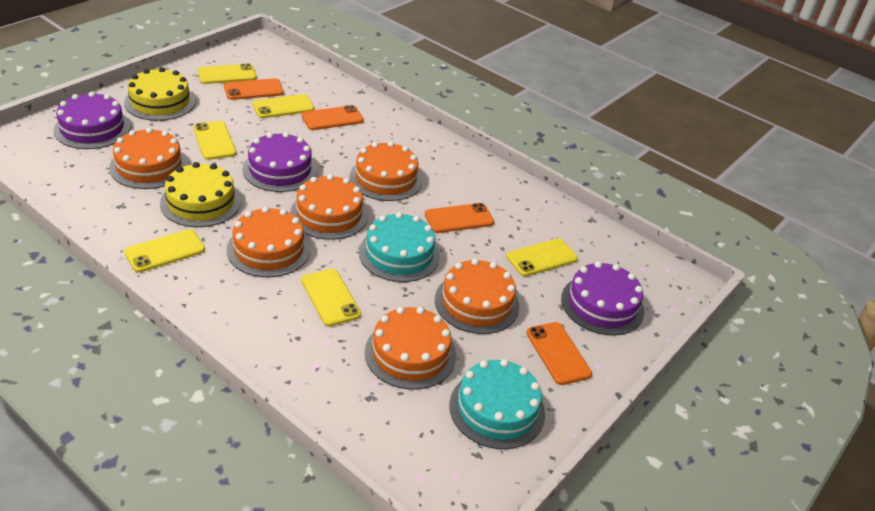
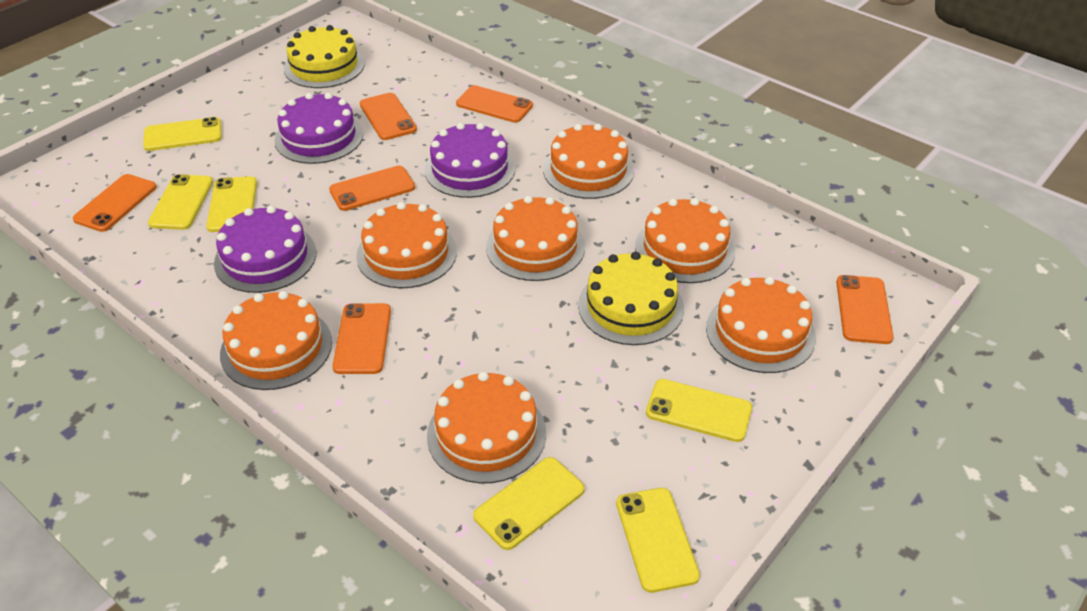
orange cake: [109,127,188,189] [227,207,311,277] [290,174,368,240] [349,141,423,201] [365,307,456,390] [435,258,519,334] = 6 -> [220,291,332,390] [356,202,457,288] [427,371,546,483] [486,196,585,281] [543,124,634,199] [635,198,735,283] [706,276,816,373] = 7
orange phone: [224,78,284,100] [302,105,364,130] [425,203,494,233] [526,322,592,385] = 4 -> [73,174,157,232] [329,166,415,211] [332,303,391,374] [360,93,417,140] [456,85,533,123] [836,275,894,344] = 6
turquoise cake: [359,212,440,282] [449,359,545,449] = 2 -> none = 0

